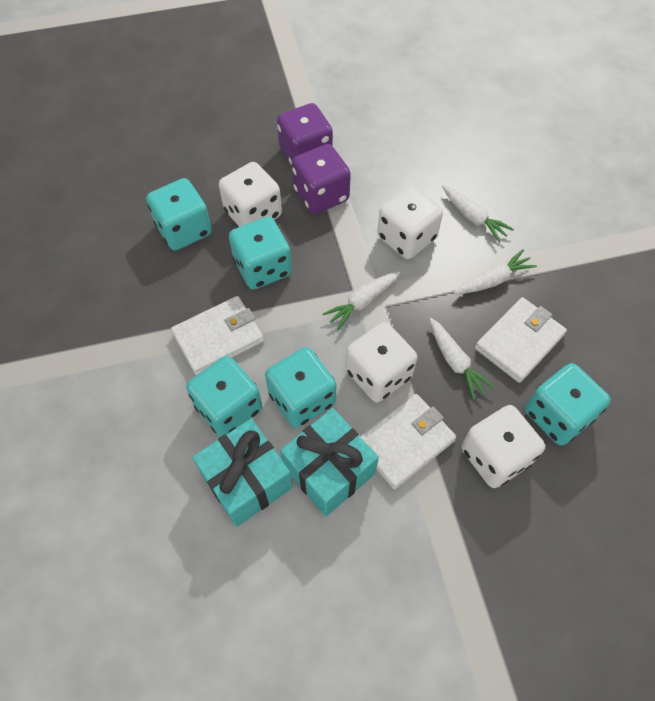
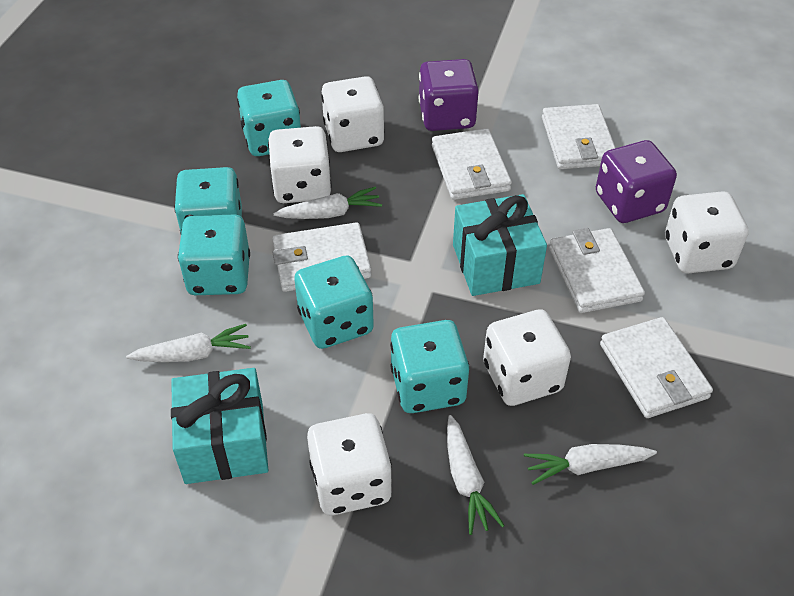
white dice: [219,162,282,227] [346,322,418,402] [377,186,443,259] [461,405,545,488] = 4 -> [268,126,332,203] [307,413,392,515] [321,76,384,152] [483,309,571,406] [665,191,749,273] = 5
white wallet: [171,296,264,375] [360,394,456,489] [475,297,567,383] = 3 -> [272,222,371,292] [432,128,512,200] [542,104,616,169] [549,228,645,313] [600,317,713,418] = 5

